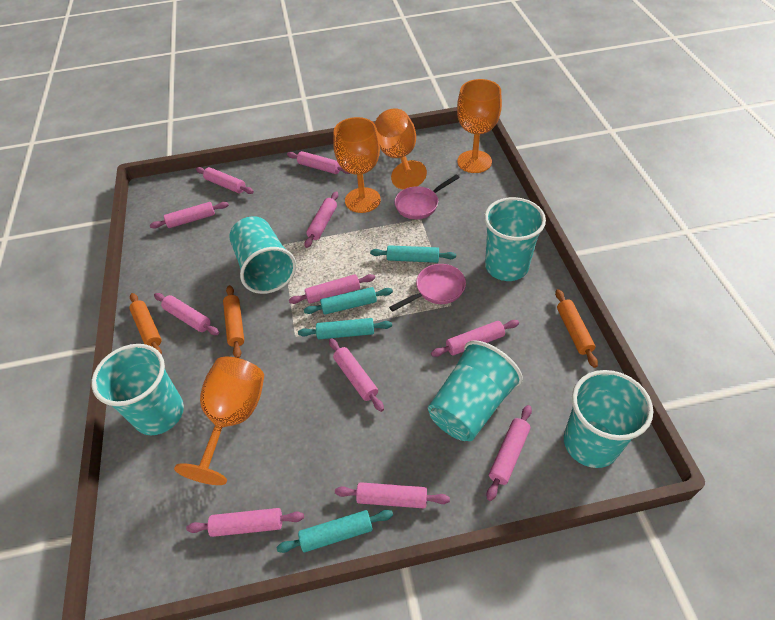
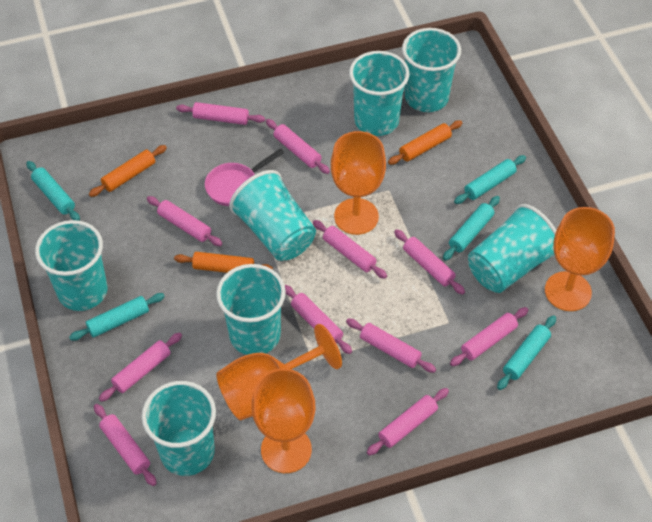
pink pan: [389,264,466,312] [395,174,460,219] = 2 -> [205,149,284,206] = 1
turquoise cup: [91,344,184,435] [229,216,296,294] [428,340,523,441] [484,197,546,281] [564,370,653,468] = 5 -> [35,220,107,311] [142,381,216,476] [216,264,286,355] [229,170,316,261] [349,51,409,136] [402,28,461,112] [468,204,556,293] = 7
turquoise rolling pin: [277,510,393,553] [298,318,392,339] [304,287,393,315] [370,245,456,263] = 4 -> [26,161,80,221] [69,293,165,341] [443,196,500,261] [454,155,526,204] [497,315,556,390] = 5

